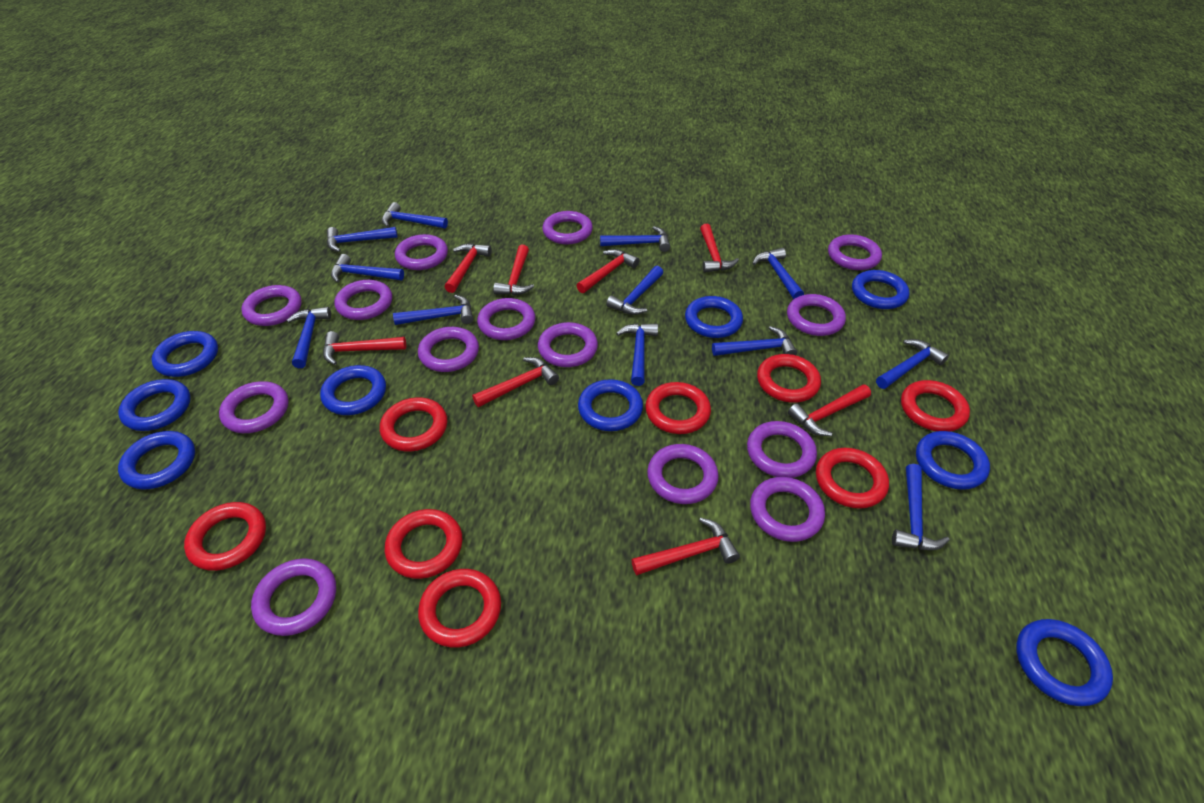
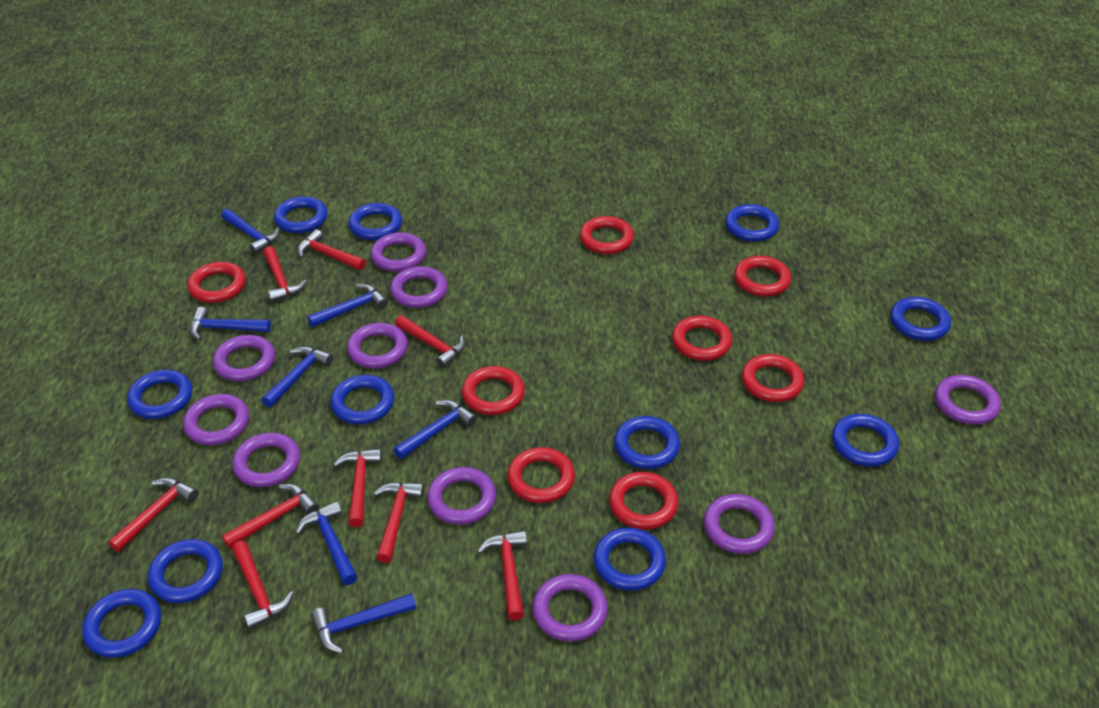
blue hammer: [287,307,331,368] [327,227,398,252] [331,254,404,283] [382,202,448,229] [393,295,474,325] [600,226,671,252] [606,266,663,315] [616,323,658,386] [712,326,797,356] [752,248,804,299] [876,339,949,389] [892,464,950,550] = 12 -> [190,307,271,340] [221,209,280,254] [262,346,333,407] [296,501,358,585] [307,284,388,327] [311,593,416,653] [394,400,477,459] = 7
blue ring: [118,379,191,431] [118,431,195,490] [152,331,218,377] [320,365,386,415] [578,379,643,431] [685,296,743,338] [852,270,909,309] [916,431,990,490] [1016,619,1113,706] = 9 -> [82,589,161,658] [127,370,192,419] [148,539,223,603] [274,196,328,233] [331,375,394,424] [348,203,402,240] [594,527,666,591] [614,416,680,469] [725,204,779,242] [832,414,899,466] [890,297,951,341] = 11
purple ring: [219,381,289,433] [241,285,302,326] [251,558,336,636] [335,280,392,320] [395,234,448,270] [418,327,479,372] [477,298,535,340] [538,322,598,367] [542,211,593,244] [647,444,719,504] [747,421,817,478] [750,477,825,542] [787,294,846,336] [828,234,882,270] = 14 -> [183,394,249,445] [213,335,275,381] [232,433,300,487] [347,323,408,368] [371,232,426,272] [390,266,448,308] [427,467,496,525] [533,574,608,642] [704,494,775,554] [935,375,1001,425] = 10
red hammer: [323,331,406,365] [445,243,492,293] [472,357,559,407] [493,245,534,295] [576,249,639,293] [631,517,740,575] [700,224,739,273] [788,384,871,436] = 8 -> [108,478,198,552] [222,484,319,549] [232,541,294,630] [263,246,307,302] [298,229,366,270] [333,448,382,527] [374,482,424,563] [395,315,466,368] [477,530,527,620] = 9

